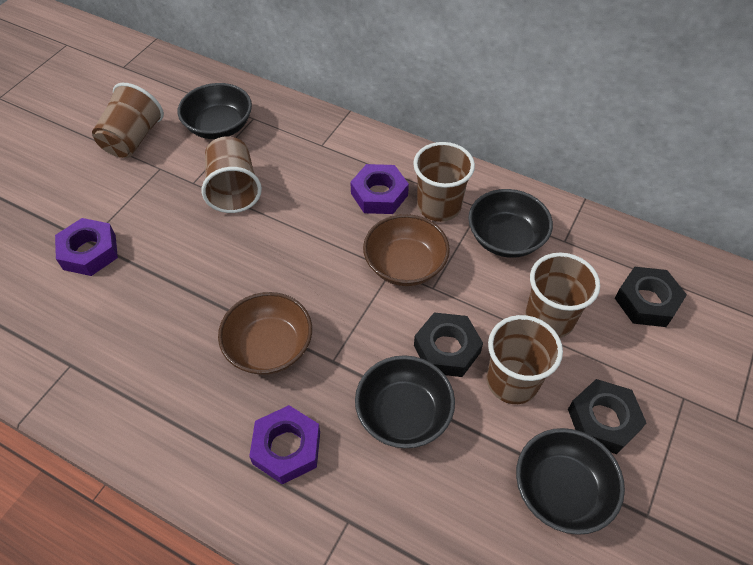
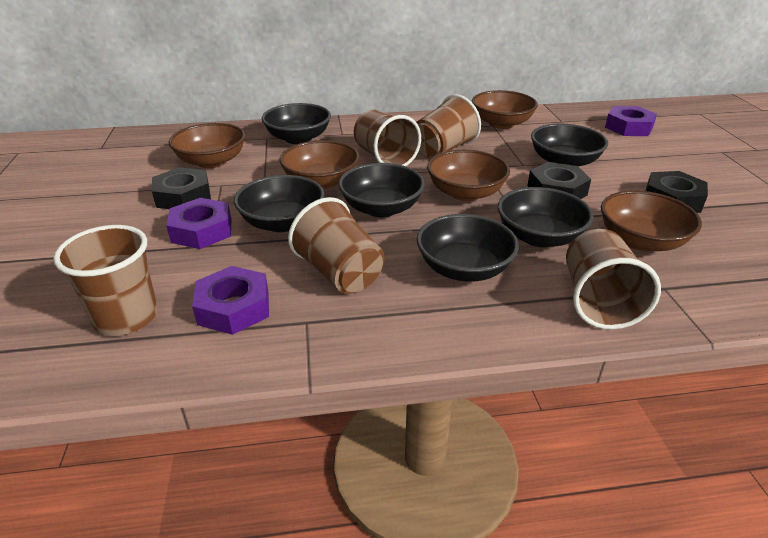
black bowl: [178,83,252,139] [355,355,455,448] [468,189,553,258] [516,428,625,535] = 4 -> [234,175,324,232] [262,103,331,144] [338,163,425,217] [417,214,519,282] [498,187,594,247] [531,124,608,166] = 6
brown bowl: [218,292,312,375] [363,214,450,286] = 2 -> [169,123,246,168] [280,140,360,190] [427,150,510,201] [472,90,538,129] [601,190,702,252] = 5

